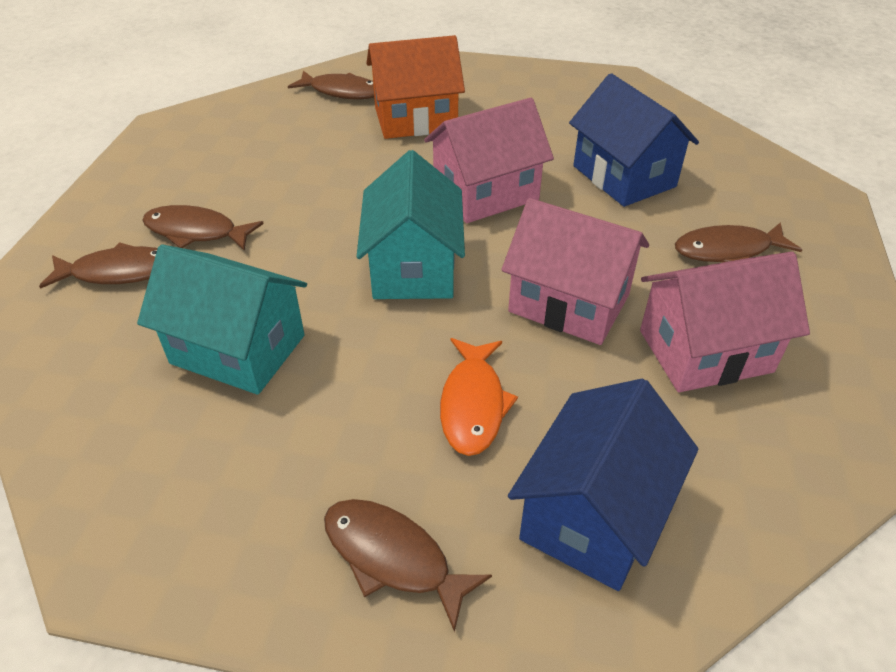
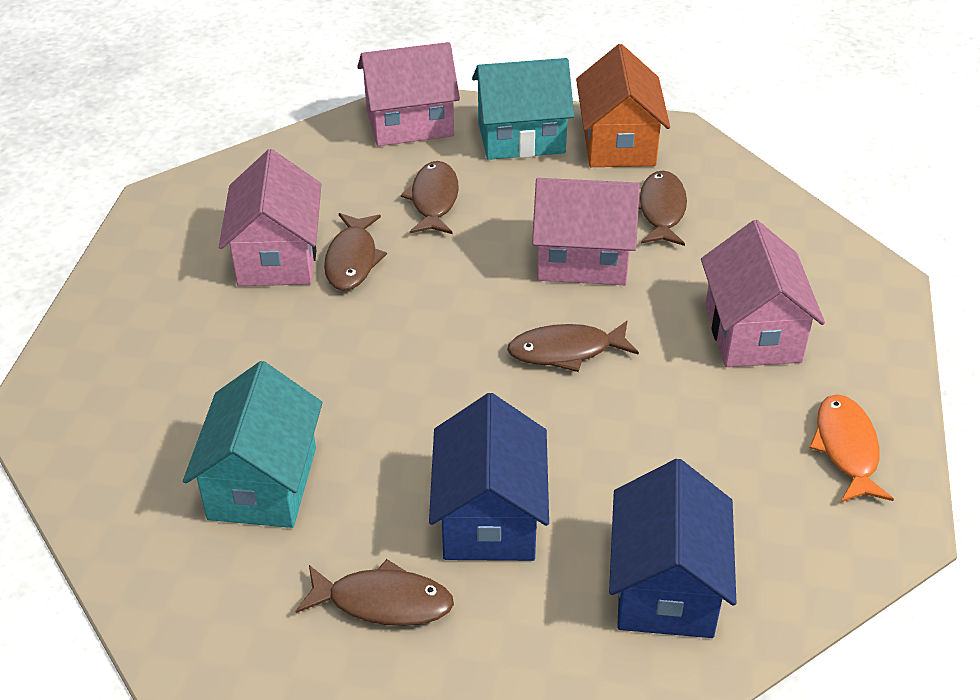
pink house: [424,98,554,223] [501,198,649,345] [640,252,810,392] = 3 -> [219,149,321,286] [357,42,460,146] [532,178,640,285] [701,220,825,367] = 4

